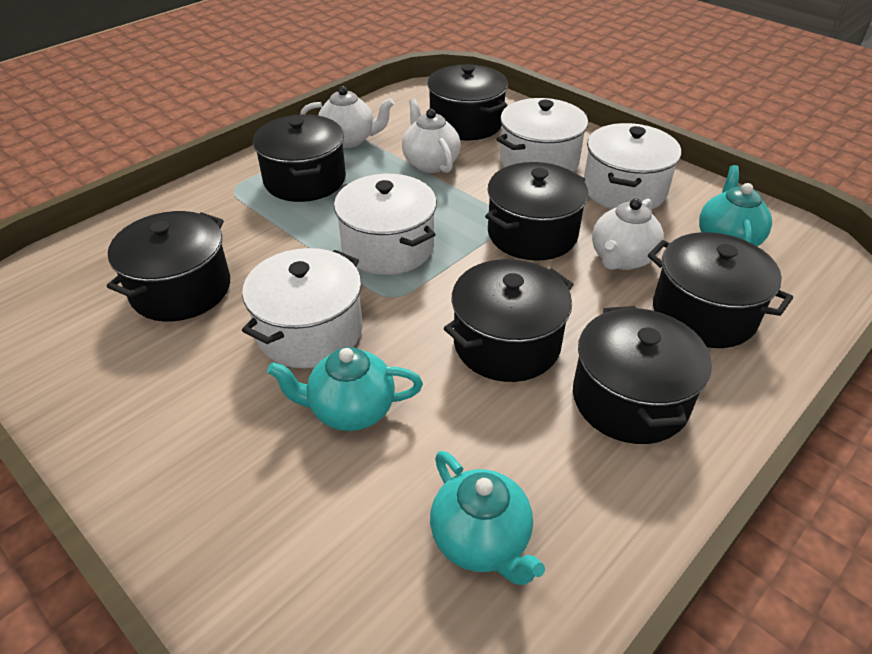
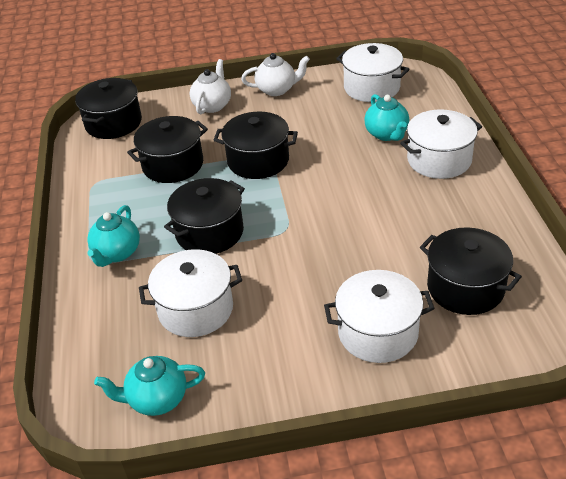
black pot: [107,211,230,322] [253,114,346,202] [427,64,508,140] [444,259,574,382] [485,162,588,261] [573,306,712,444] [648,232,793,348] = 7 -> [75,78,142,139] [127,116,208,183] [164,178,245,254] [214,112,298,179] [420,227,522,315] = 5
white teapot: [300,86,394,148] [402,99,461,173] [592,198,664,270] = 3 -> [190,59,231,114] [241,53,310,96] = 2

